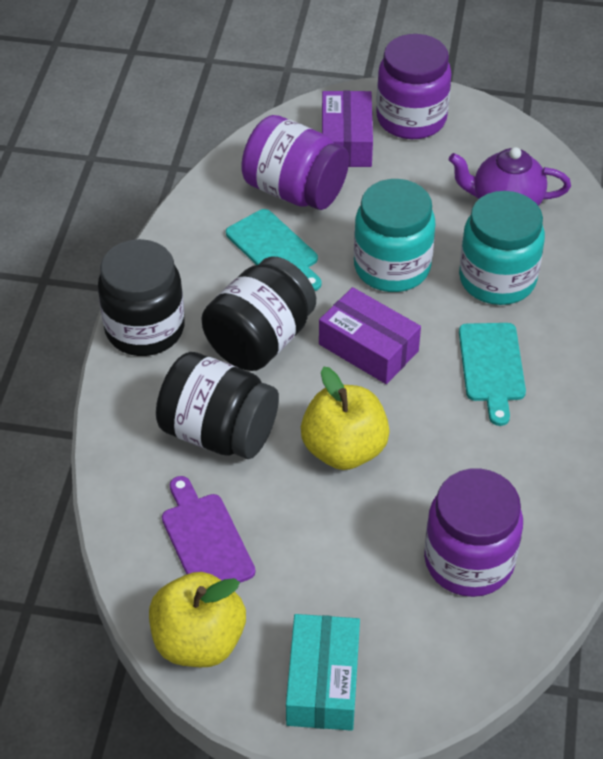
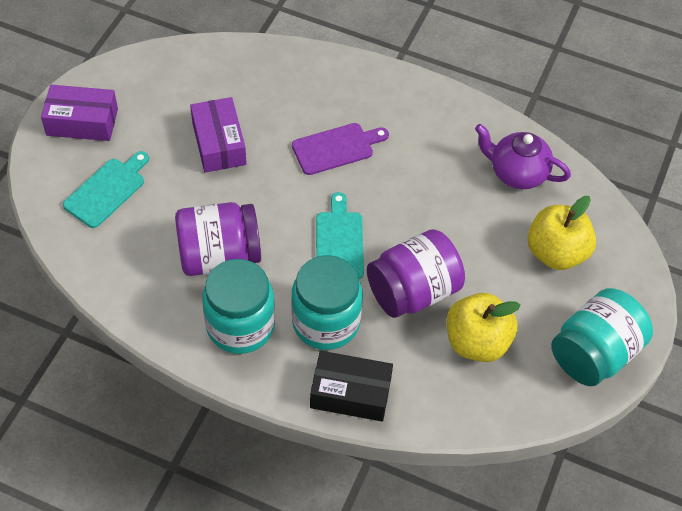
black box: none = 0 -> [310,351,393,422] = 1
black jar: [98,239,185,356] [156,352,279,459] [202,256,316,371] = 3 -> none = 0
purple jar: [241,115,349,210] [376,34,452,139] [424,468,523,597] = 3 -> [175,202,261,276] [367,229,465,318] = 2
turquoise box: [286,614,360,731] = 1 -> none = 0
turquoise jar: [354,179,435,292] [459,191,545,305] = 2 -> [202,259,275,354] [291,255,363,350] [551,288,653,386] = 3

